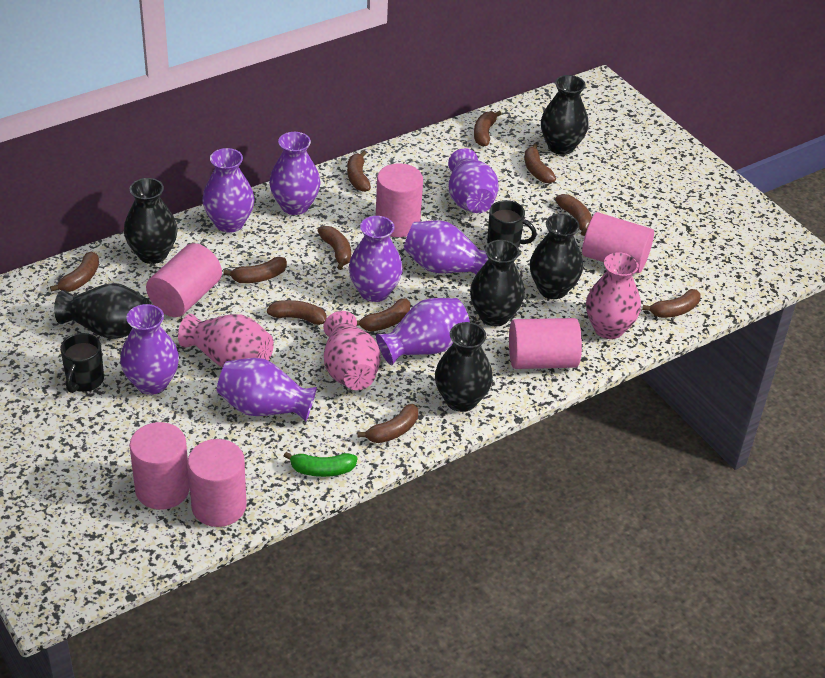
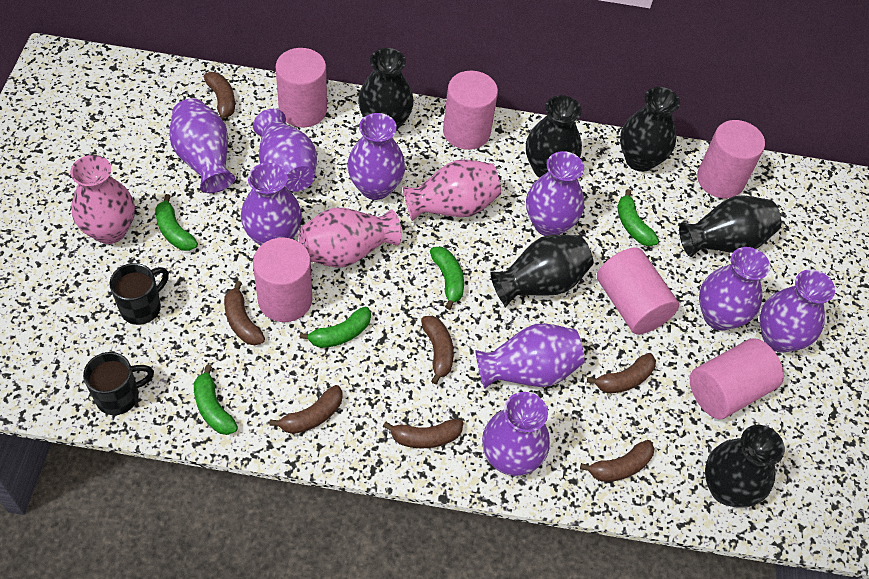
brown banana: [50,252,99,292] [223,257,287,283] [267,300,326,325] [318,226,351,270] [347,151,371,192] [357,298,410,331] [357,404,418,443] [474,111,502,147] [524,143,556,183] [555,194,592,236] [642,289,701,318] = 11 -> [204,72,235,120] [224,281,265,345] [270,385,343,434] [383,419,463,448] [421,316,454,384] [580,440,654,482] [587,353,656,393] = 7
green banana: [284,452,358,477] = 1 -> [155,194,198,251] [194,365,238,435] [300,307,371,348] [430,246,464,310] [617,189,659,246] = 5
purple vase: [120,304,179,395] [202,148,255,233] [216,358,317,421] [269,132,321,215] [349,216,403,302] [376,298,470,366] [404,220,488,274] [448,148,499,213] = 8 -> [169,98,235,193] [241,163,302,246] [253,109,317,192] [347,113,405,200] [475,323,585,389] [482,392,550,476] [526,151,584,236] [699,247,770,331] [760,269,835,353] = 9

